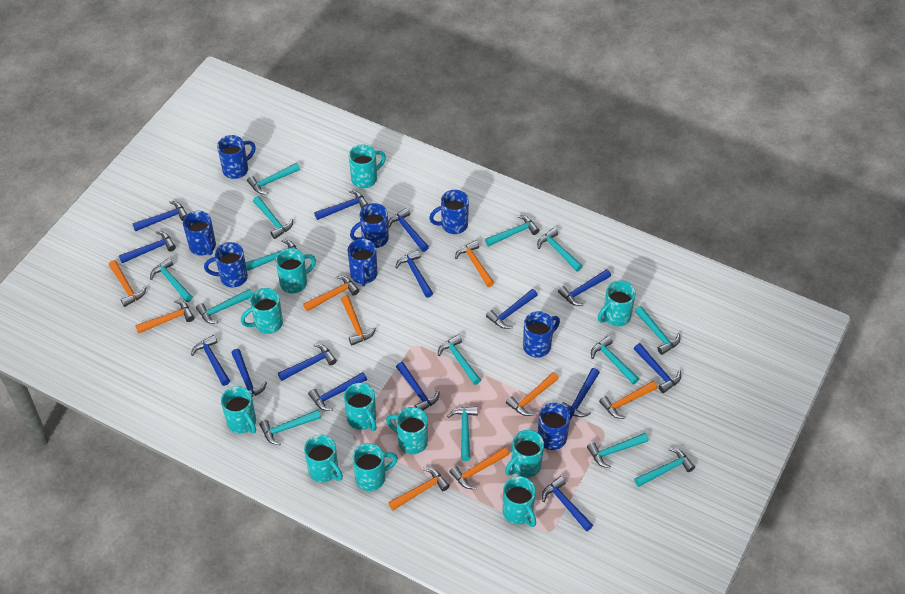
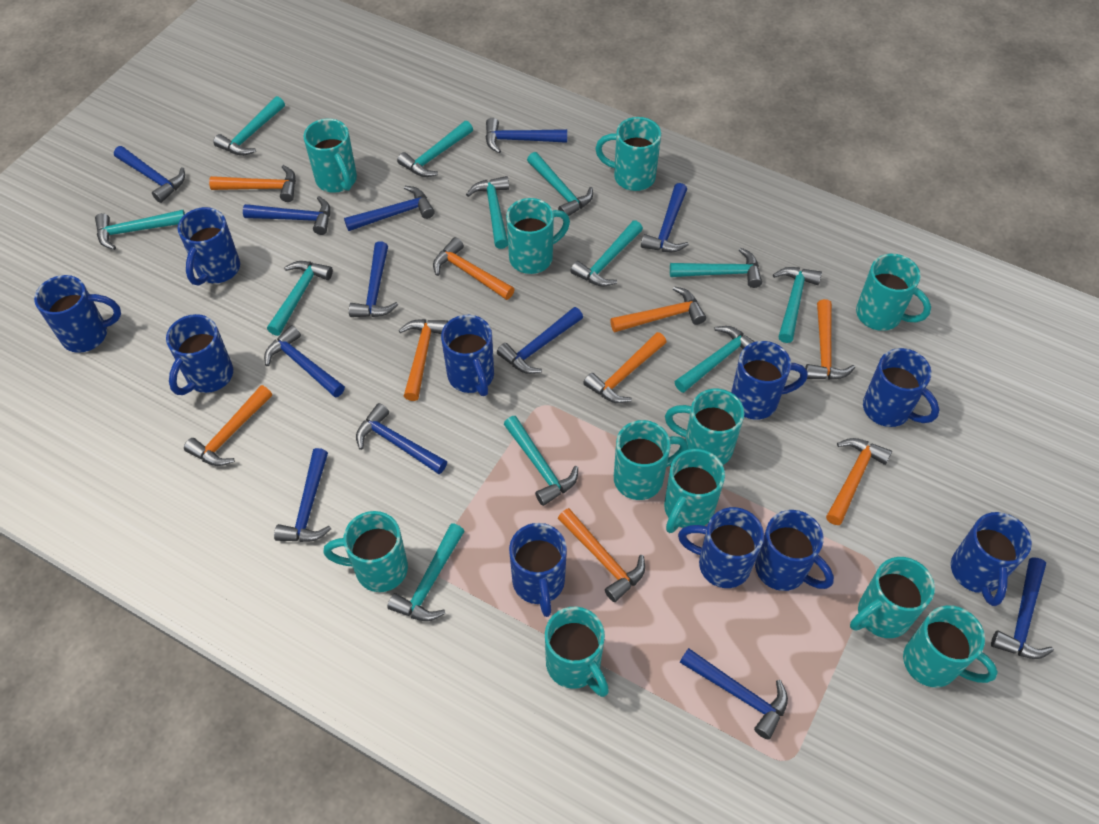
blue hammer: [119,231,176,263] [132,201,187,231] [191,335,230,386] [231,349,267,397] [278,344,337,381] [308,372,367,411] [314,190,368,220] [388,208,429,252] [395,250,433,298] [396,362,440,410] [486,289,537,329] [542,476,593,531] [558,269,611,306] [561,368,600,417] [634,343,681,393] = 15 -> [114,146,185,203] [243,196,330,235] [264,325,345,398] [274,448,331,542] [344,186,434,231] [349,241,398,317] [356,403,447,474] [485,118,567,153] [497,307,583,374] [641,183,689,252] [680,648,788,740] [991,557,1054,659] = 12
blue mug: [183,211,216,256] [204,242,248,287] [217,135,256,179] [347,239,378,286] [350,203,389,248] [429,190,469,234] [523,311,560,358] [538,403,575,450] = 8 -> [34,275,121,353] [166,314,233,395] [178,207,240,286] [441,315,494,396] [509,523,567,617] [678,507,764,588] [731,341,808,420] [755,510,834,591] [863,348,939,427] [951,512,1032,606] = 10
turquoise hammer: [150,258,193,302] [196,289,253,324] [245,240,297,271] [247,163,300,194] [253,196,293,239] [259,410,321,445] [438,335,481,385] [447,406,478,461] [485,215,539,246] [537,228,583,271] [587,433,648,468] [591,336,639,384] [634,448,695,487] [635,306,680,355] = 14 -> [95,210,185,250] [213,96,285,156] [267,261,333,336] [387,523,465,621] [397,121,473,177] [466,176,509,249] [504,416,578,506] [527,152,593,216] [570,220,643,287] [670,248,762,288] [675,326,755,393] [773,267,822,343] = 12

